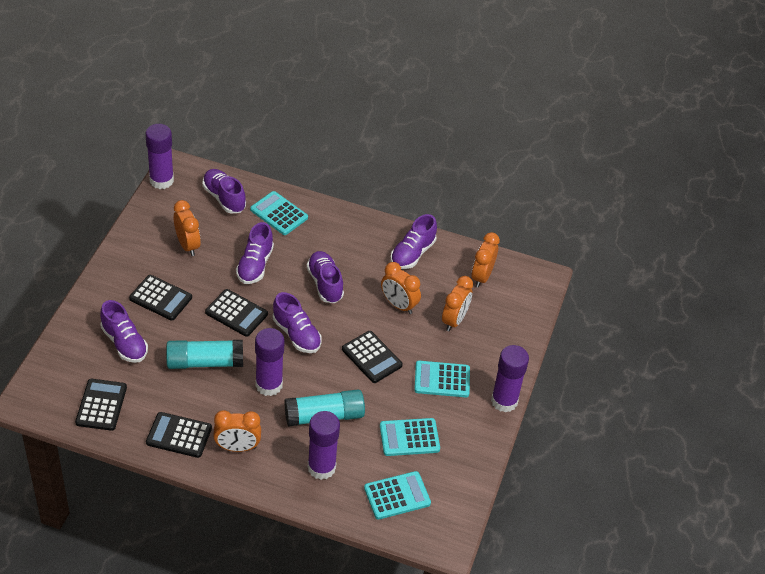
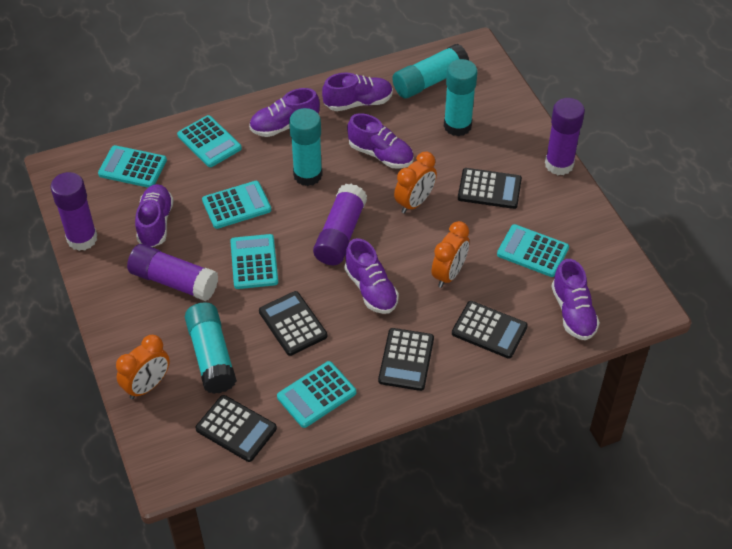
orange clock: [174,200,201,256] [213,410,261,452] [381,262,421,314] [442,276,473,331] [471,232,500,288] = 5 -> [116,335,170,399] [394,152,437,214] [431,221,469,288] = 3
turquoise calculator: [250,191,308,235] [364,471,431,520] [380,418,440,456] [414,361,470,397] = 4 -> [98,145,167,188] [177,115,242,167] [202,181,271,229] [230,234,278,289] [277,361,356,428] [497,224,569,277] = 6
turquoise glue stick: [166,340,243,369] [284,389,365,427] = 2 -> [185,302,237,394] [289,108,323,186] [392,44,469,99] [444,59,478,136] = 4

